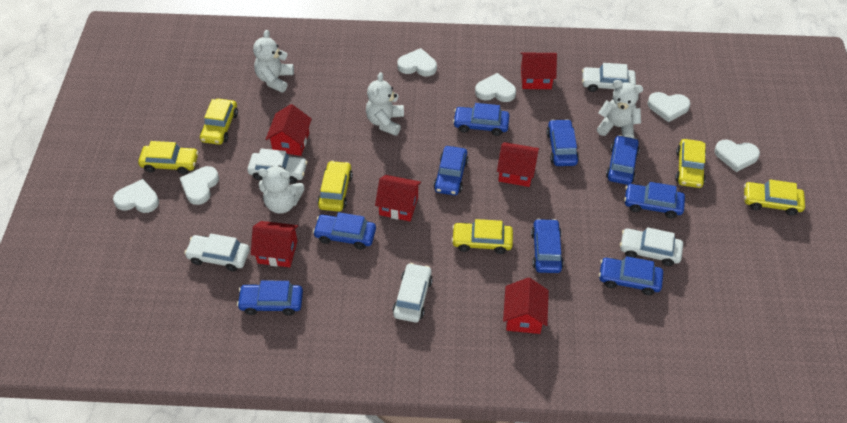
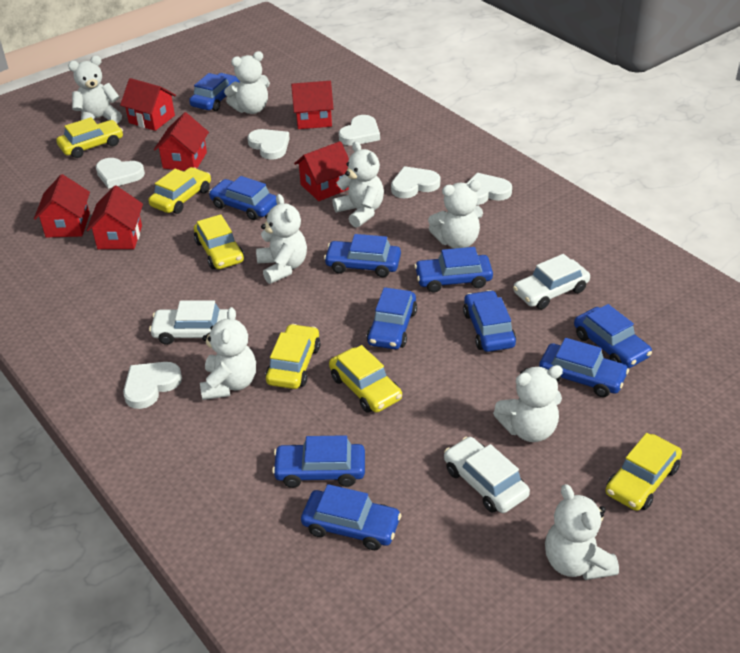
blue car: [237,280,303,316] [313,212,376,250] [433,146,468,195] [453,103,509,136] [531,219,564,273] [546,119,579,166] [599,256,663,295] [606,135,640,185] [624,182,685,218] = 9 -> [189,73,240,111] [209,176,277,220] [272,435,365,488] [301,484,402,550] [324,234,401,277] [367,287,417,349] [414,247,493,292] [463,290,516,352] [539,338,629,397] [574,304,652,368] = 10
white car: [184,233,250,271] [247,148,307,184] [393,263,433,322] [582,63,636,92] [620,227,683,266] = 5 -> [149,300,228,345] [444,437,530,513] [513,254,590,310] = 3
white teddy bear: [253,30,294,93] [258,165,305,214] [366,72,404,136] [597,80,643,138] = 4 -> [68,56,122,123] [200,307,256,400] [224,51,270,114] [256,194,307,284] [332,141,384,228] [428,180,483,248] [493,365,563,442] [545,484,619,580] = 8

